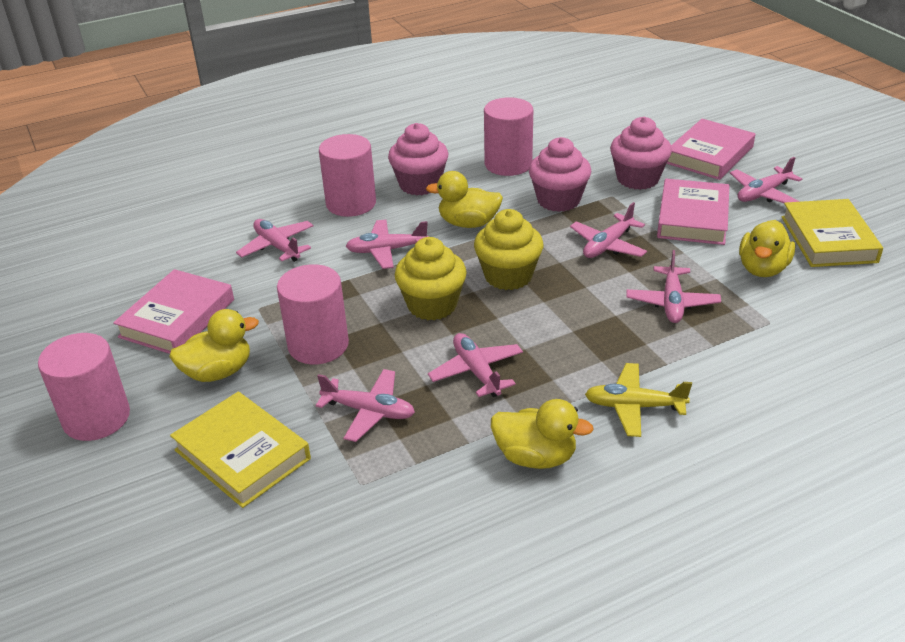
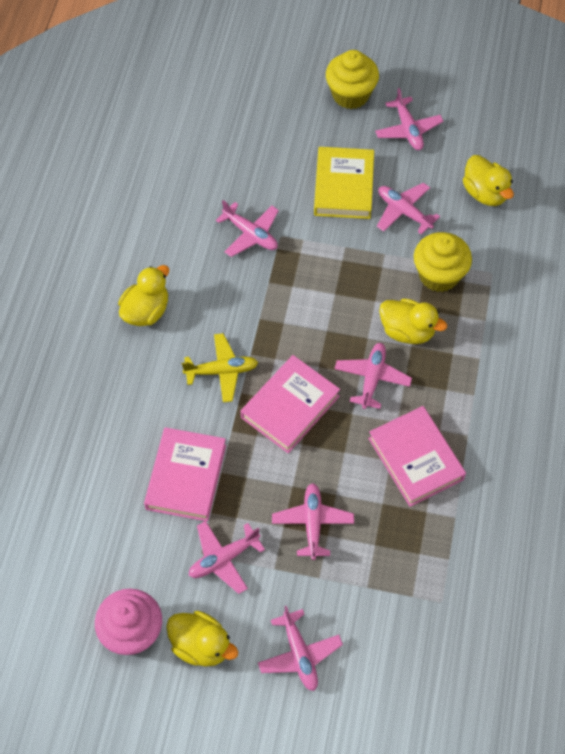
pink cupcake: [388,123,448,195] [529,137,591,212] [610,117,672,190] = 3 -> [95,588,162,655] = 1
pink cylinder: [38,333,130,441] [277,264,349,365] [319,134,376,217] [484,97,533,176] = 4 -> none = 0
yellow book: [170,392,311,508] [781,199,883,267] = 2 -> [314,147,374,219] = 1

